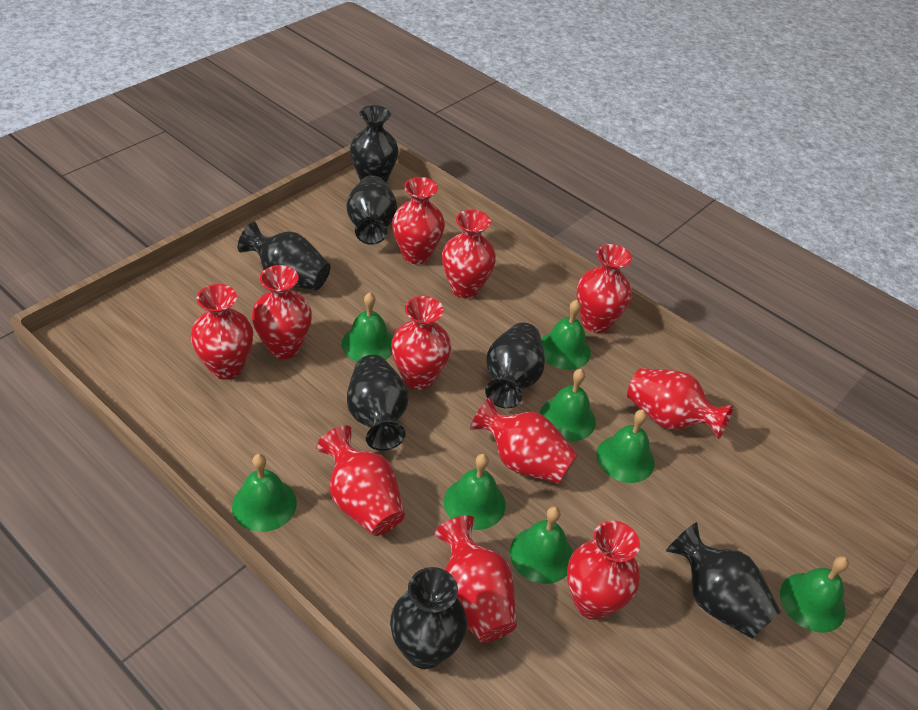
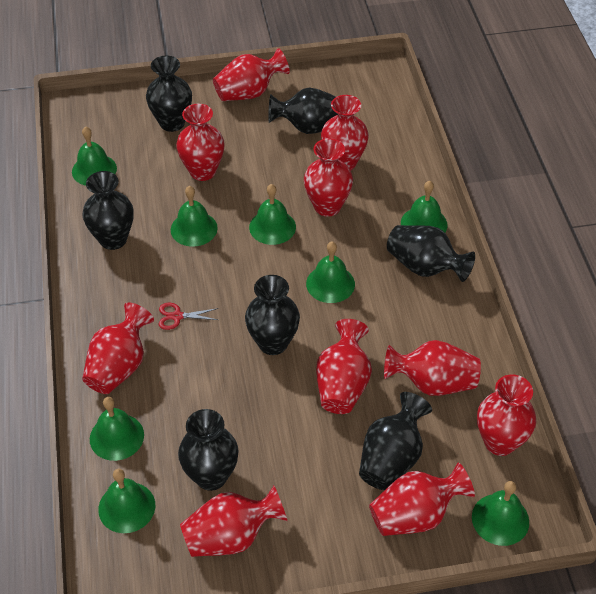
red scissors: none = 0 -> [159,303,218,330] = 1
red vase: [191,284,253,380] [252,265,312,359] [316,425,405,536] [391,296,451,390] [392,177,445,264] [434,515,517,643] [442,210,496,298] [470,397,578,484] [567,521,640,620] [576,244,632,333] [627,368,734,439] = 11 -> [82,303,154,394] [176,104,225,181] [180,486,287,557] [213,48,290,101] [304,138,353,217] [316,319,372,414] [321,95,369,170] [369,463,475,536] [384,340,481,396] [477,374,536,456] = 10

